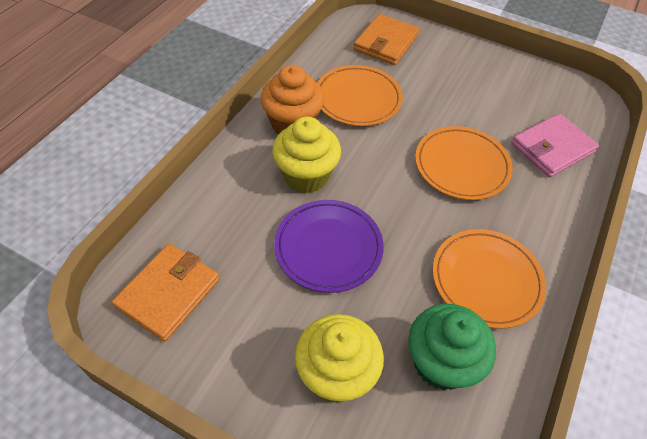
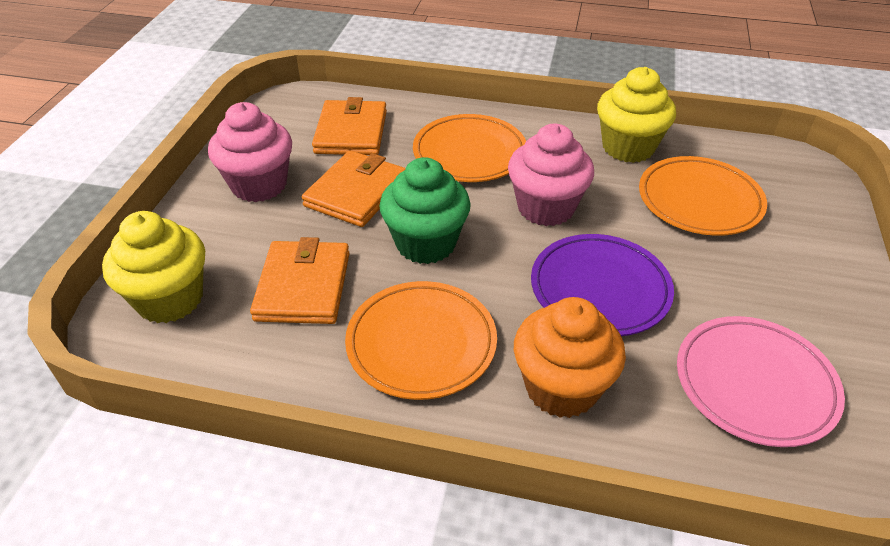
orange wallet: [112,243,220,341] [354,14,419,65] = 2 -> [250,237,350,324] [302,150,406,227] [312,97,387,155] = 3
pink cupcake: none = 0 -> [208,102,292,202] [508,124,594,226] = 2
pink plate: none = 0 -> [677,316,845,447] = 1
pink wallet: [511,113,599,177] = 1 -> none = 0

